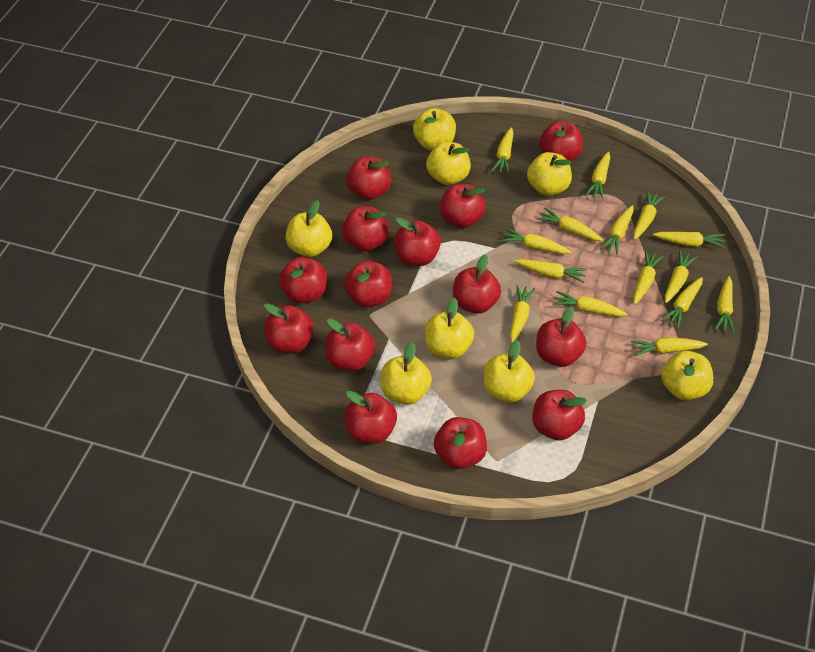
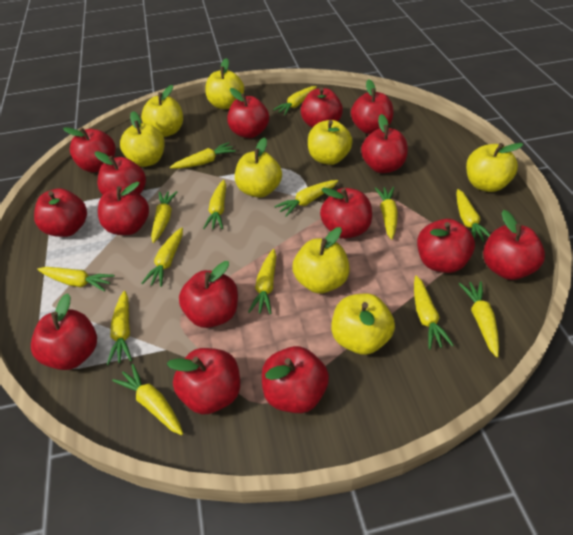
red apple: [264,303,314,353] [279,257,327,303] [325,318,375,371] [342,206,389,251] [344,260,392,307] [344,391,397,444] [346,156,391,200] [394,217,441,266] [434,417,487,469] [440,184,485,228] [453,255,501,314] [532,390,587,441] [536,306,586,367] [539,121,583,161] = 14 -> [31,293,97,370] [34,188,87,237] [63,127,116,173] [95,151,146,195] [98,182,149,235] [167,348,240,415] [179,261,238,328] [227,88,269,138] [262,346,329,413] [301,87,343,128] [320,188,372,239] [351,79,393,134] [361,114,408,173] [417,219,475,273] [483,210,545,280] = 15
yellow carrot: [491,127,514,174] [501,228,571,254] [510,285,535,343] [515,259,587,283] [537,208,603,241] [553,291,627,317] [585,151,610,199] [600,205,633,255] [631,337,708,356] [633,251,663,304] [634,191,665,240] [653,232,725,248] [661,277,703,328] [665,250,698,303] [714,276,735,333] = 15 -> [37,267,115,292] [107,291,132,365] [112,364,183,435] [141,228,183,287] [151,191,177,243] [170,142,236,169] [203,180,226,229] [248,249,276,314] [273,86,317,115] [274,180,338,217] [375,187,398,240] [414,276,454,349] [456,189,490,242] [459,281,499,357] = 14

